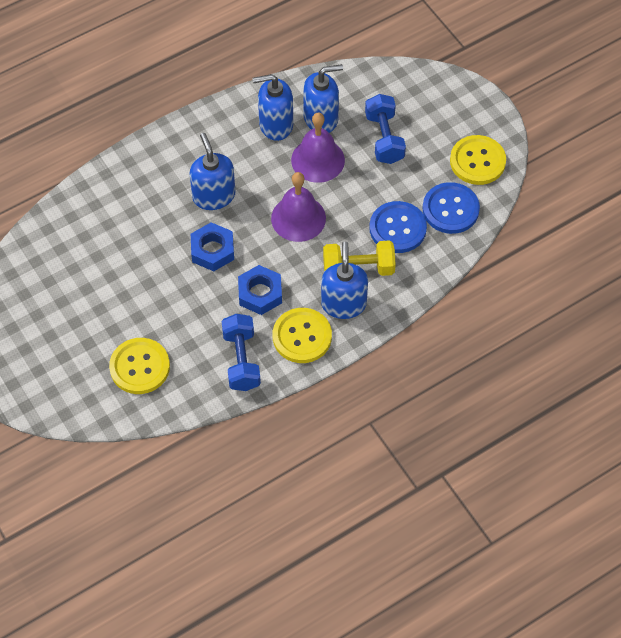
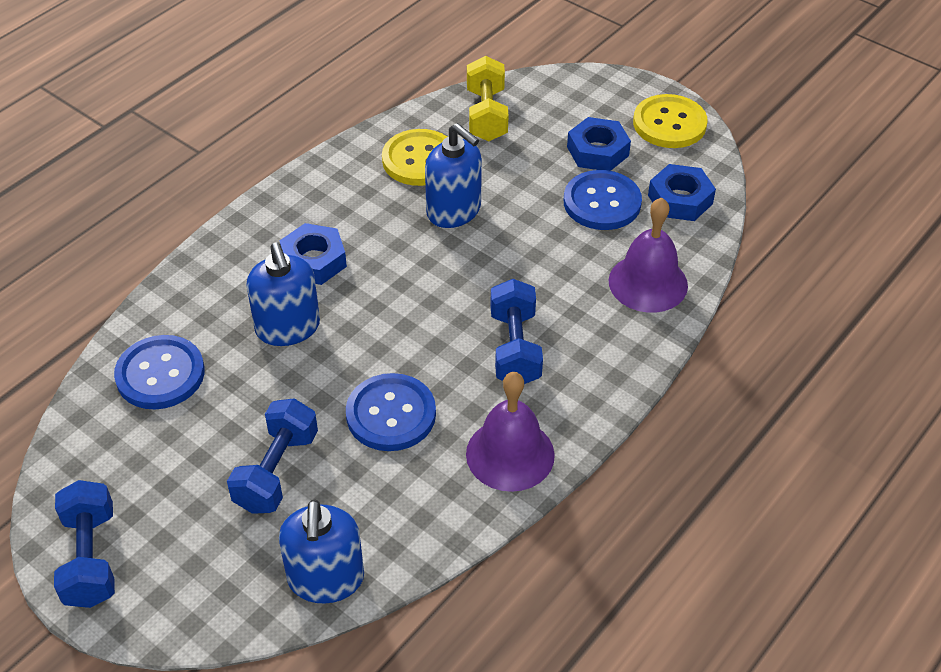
blue button: [369,201,427,253] [423,182,480,234] = 2 -> [114,335,205,409] [346,373,436,451] [564,170,642,230] = 3
blue dumbbell: [222,314,261,391] [365,94,406,164] = 2 -> [54,480,115,608] [227,398,318,514] [490,279,543,384] = 3
blue nut: [191,222,234,271] [238,265,282,315] = 2 -> [280,223,347,285] [567,117,631,171] [648,164,716,221] = 3
blue soap dispenser: [190,133,235,210] [253,74,293,141] [303,64,343,133] [321,242,368,319] = 4 -> [246,242,320,346] [279,499,364,603] [425,123,482,228] = 3
yellow button: [109,338,170,394] [273,308,332,363] [450,135,506,185] = 3 -> [382,129,447,186] [633,94,708,148] = 2

